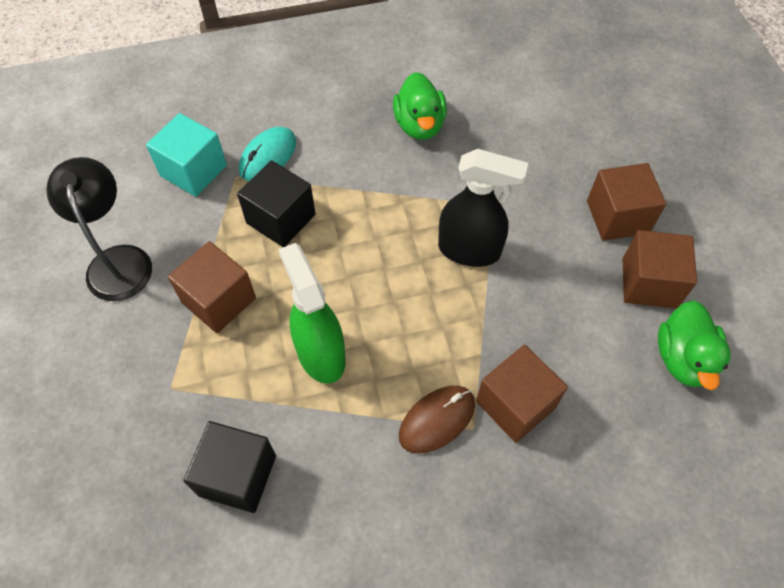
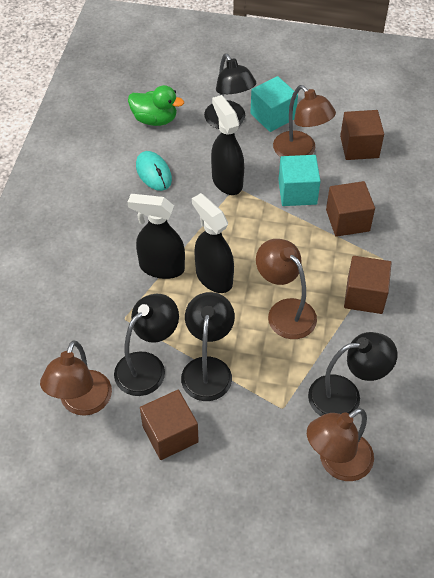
black cube: [183,421,276,513] [237,160,316,247] = 2 -> none = 0
black lamp: [46,157,152,301] = 1 -> [114,294,179,396] [181,292,235,401] [204,54,256,129] [308,332,398,416] = 4
black spray bottle: [438,149,528,267] = 1 -> [128,194,185,279] [192,193,234,293] [211,95,244,195] = 3
brown lamp: none = 0 -> [40,341,112,416] [256,239,317,339] [273,85,336,157] [307,408,374,481] = 4
brown mouse: [399,386,475,454] = 1 -> none = 0
green duck: [393,72,447,140] [658,301,731,390] = 2 -> [128,85,184,126] = 1
green spray bottle: [278,243,346,384] = 1 -> none = 0
turquoise cube: [146,113,227,197] = 1 -> [250,76,298,132] [278,155,320,206] = 2

